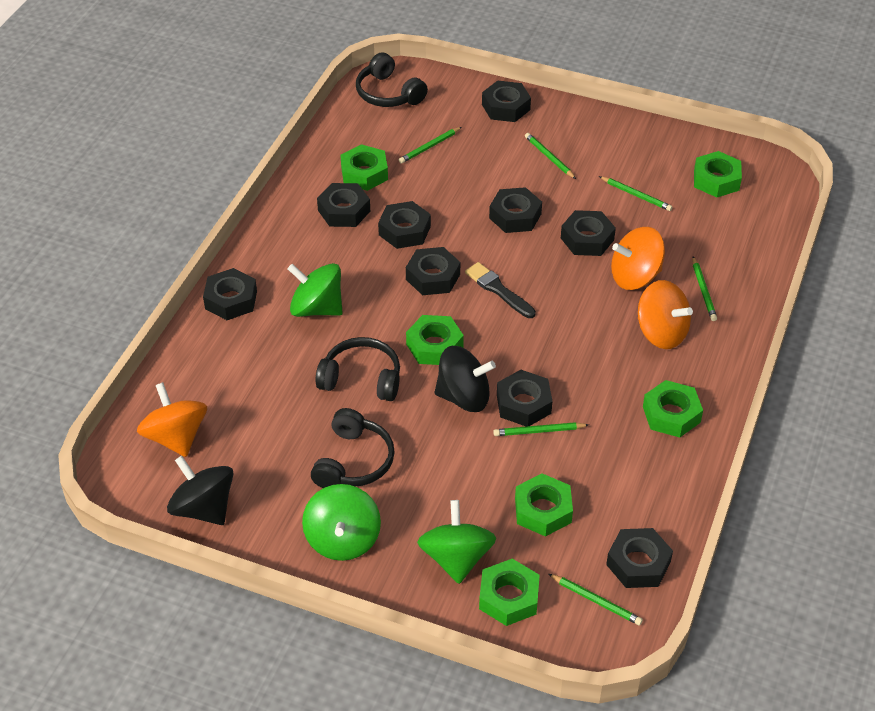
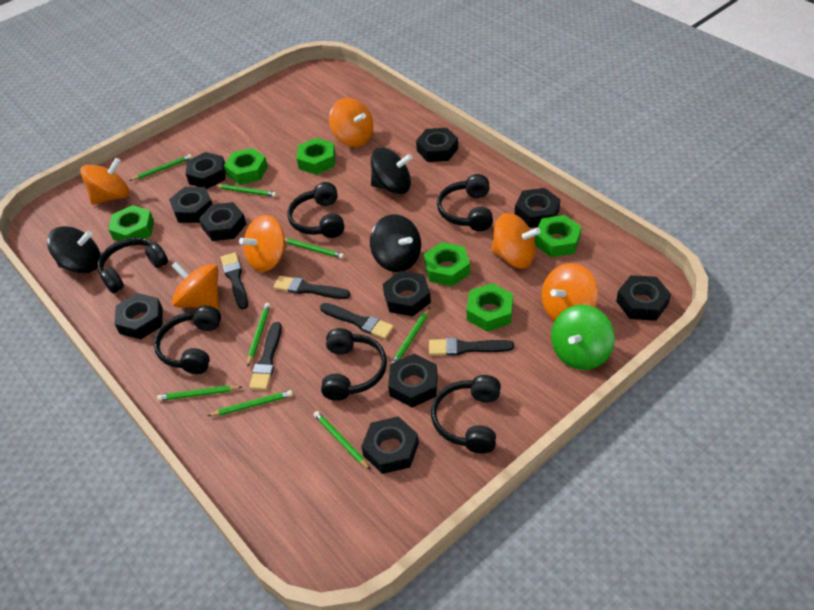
black brush: [465,262,536,318] = 1 -> [221,252,248,309] [249,322,282,390] [274,276,350,299] [320,303,394,339] [429,338,514,356] = 5
black headphones: [311,408,395,488] [316,337,400,401] [356,52,428,107] = 3 -> [97,237,168,293] [154,306,221,374] [287,182,345,238] [321,328,387,401] [431,375,501,454] [437,174,493,231] = 6
black nut: [203,268,257,320] [317,183,370,227] [378,201,431,249] [406,247,460,295] [482,81,531,122] [489,187,542,233] [497,370,552,427] [561,210,616,256] [606,528,673,588] = 9 -> [114,293,163,339] [169,187,212,223] [186,152,226,189] [199,202,246,241] [361,416,419,474] [383,271,431,316] [388,354,438,408] [416,128,458,162] [515,188,560,228] [616,275,671,321] = 10
black spinning top: [167,456,234,525] [434,346,496,412] = 2 -> [47,226,101,274] [370,214,421,272] [371,148,412,194] = 3
green pencil: [399,127,462,164] [493,422,589,436] [525,133,576,179] [549,574,643,625] [599,176,673,211] [693,257,717,321] = 6 -> [129,154,192,181] [157,385,242,401] [207,390,293,416] [214,184,277,197] [247,303,270,367] [285,238,344,259] [313,411,371,470] [391,307,430,364] = 8
green spinning top: [288,263,343,317] [302,484,381,561] [417,500,496,584] = 3 -> [551,305,615,370] = 1
orange spinning top: [137,382,207,457] [611,227,665,290] [638,280,693,349] = 3 -> [80,158,130,205] [171,262,219,309] [239,215,287,272] [329,98,373,147] [491,213,540,268] [542,263,598,321] = 6

